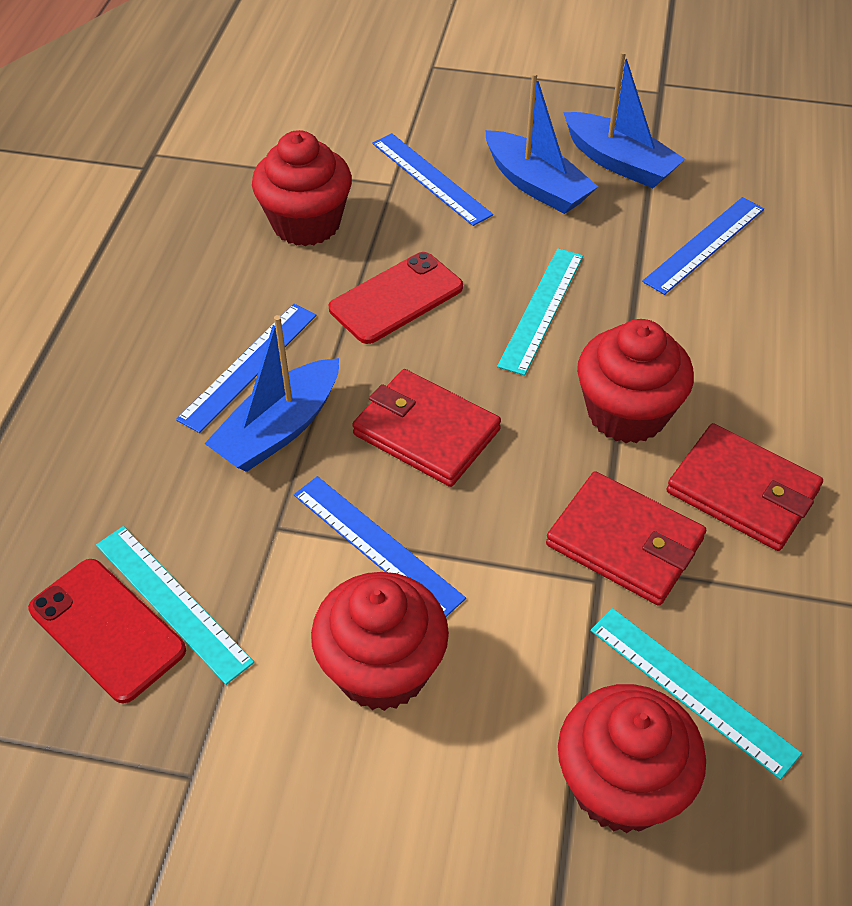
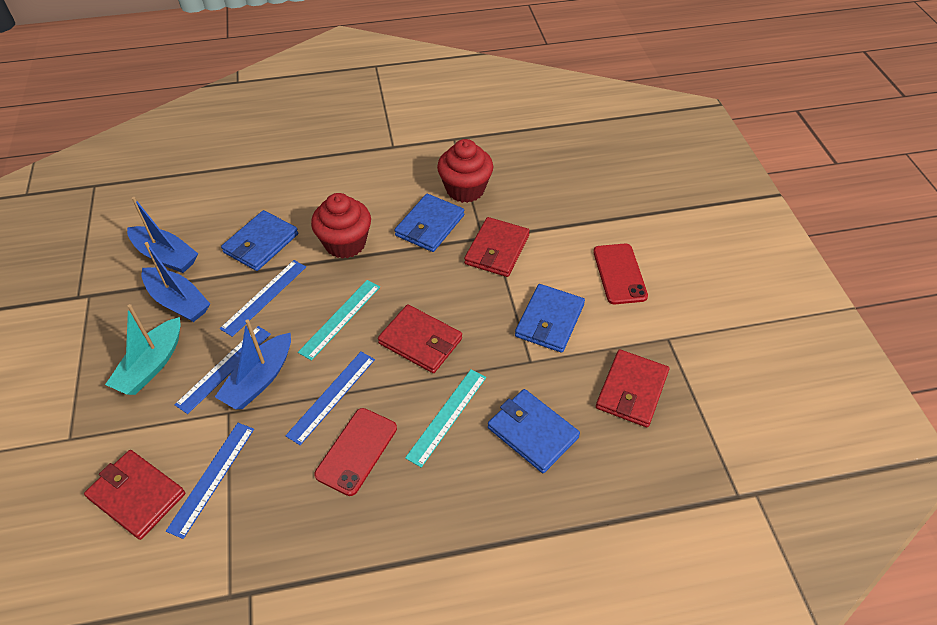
blue wallet: none = 0 -> [221,210,298,271] [395,194,464,252] [488,389,580,473] [515,284,585,353] = 4
red cupcake: [252,130,352,246] [311,572,449,711] [558,684,706,833] [577,319,694,443] = 4 -> [311,193,371,259] [437,139,493,203] = 2
red wallet: [352,369,501,487] [546,471,706,606] [666,423,823,551] = 3 -> [84,450,185,540] [378,304,462,373] [464,217,530,277] [596,349,669,427] = 4
turquoise boat: none = 0 -> [105,304,180,395] = 1
turquoise ruler: [96,526,254,685] [497,248,583,375] [591,608,802,780] = 3 -> [298,280,380,361] [405,369,486,468] = 2

